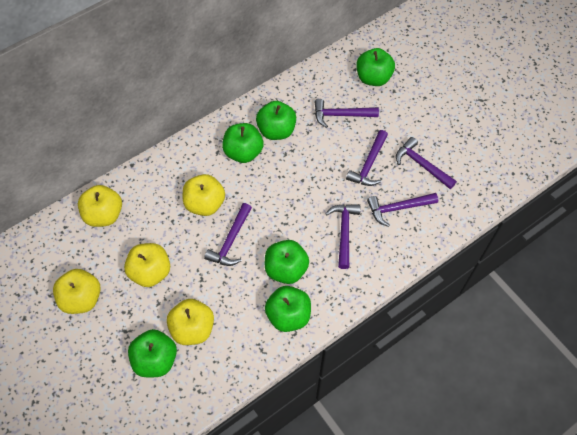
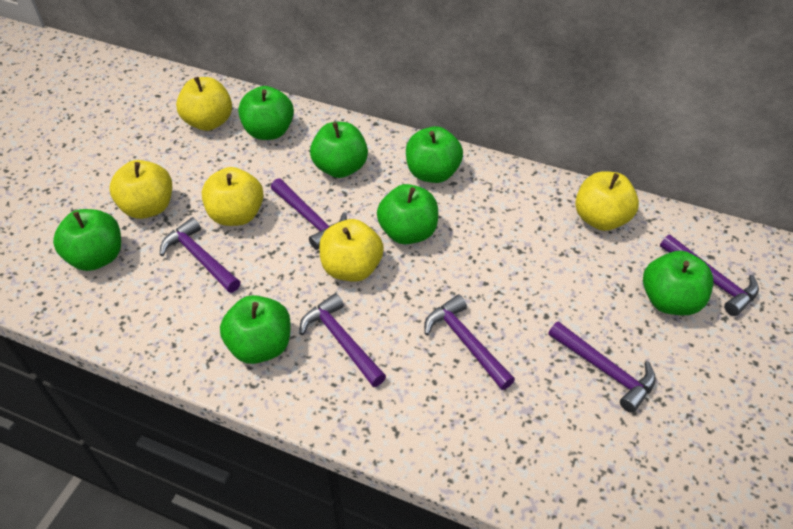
green apple: [128,329,177,378] [222,123,264,163] [256,101,296,140] [265,240,309,284] [265,286,311,332] [356,48,395,86] = 6 -> [53,209,121,271] [220,295,291,364] [238,86,294,140] [310,122,368,178] [377,184,438,244] [406,126,463,183] [643,251,714,315] = 7

